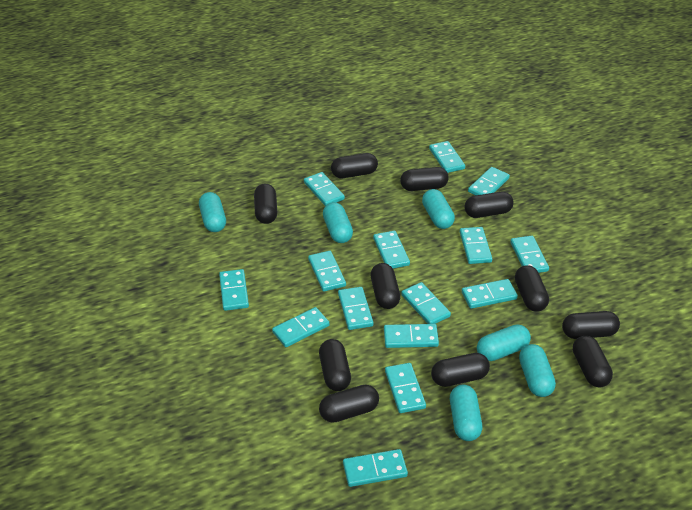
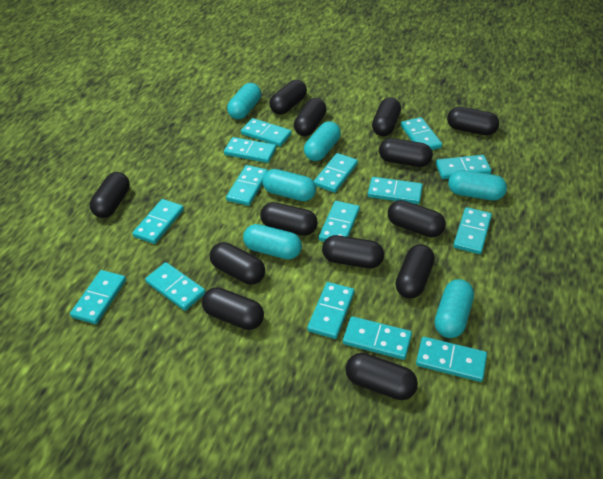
black capsule: [254,184,277,224] [319,339,351,391] [319,385,379,423] [331,153,378,178] [371,263,400,309] [400,167,449,191] [431,353,490,387] [464,192,514,218] [515,265,549,312] [562,311,620,339] [573,336,613,387] = 11 -> [90,172,130,218] [202,287,264,330] [210,242,265,285] [260,202,318,236] [269,80,307,115] [294,98,327,136] [322,235,384,268] [345,353,418,400] [372,97,401,136] [379,138,433,167] [388,200,446,237] [395,244,435,299] [447,107,499,135] = 13

